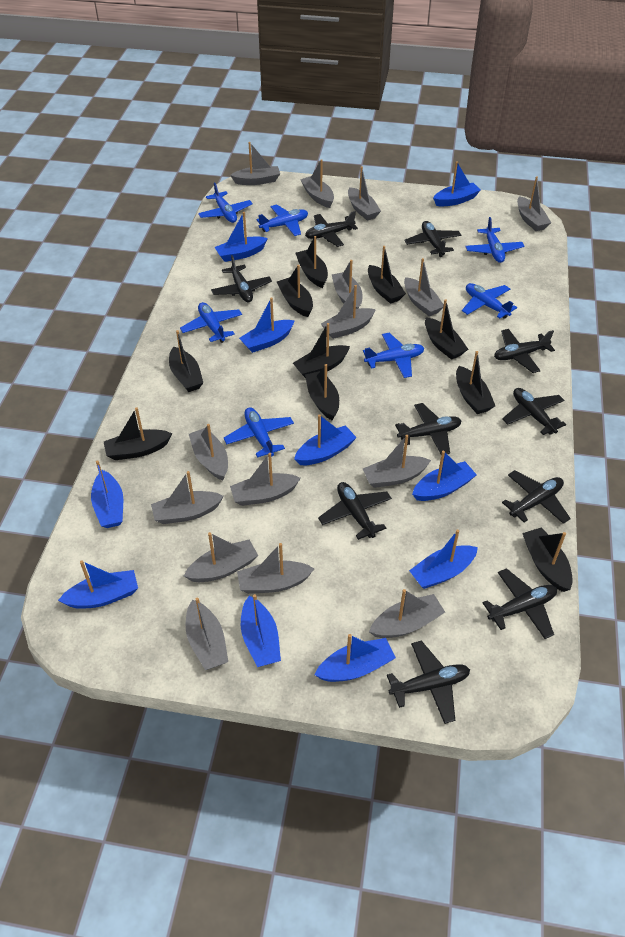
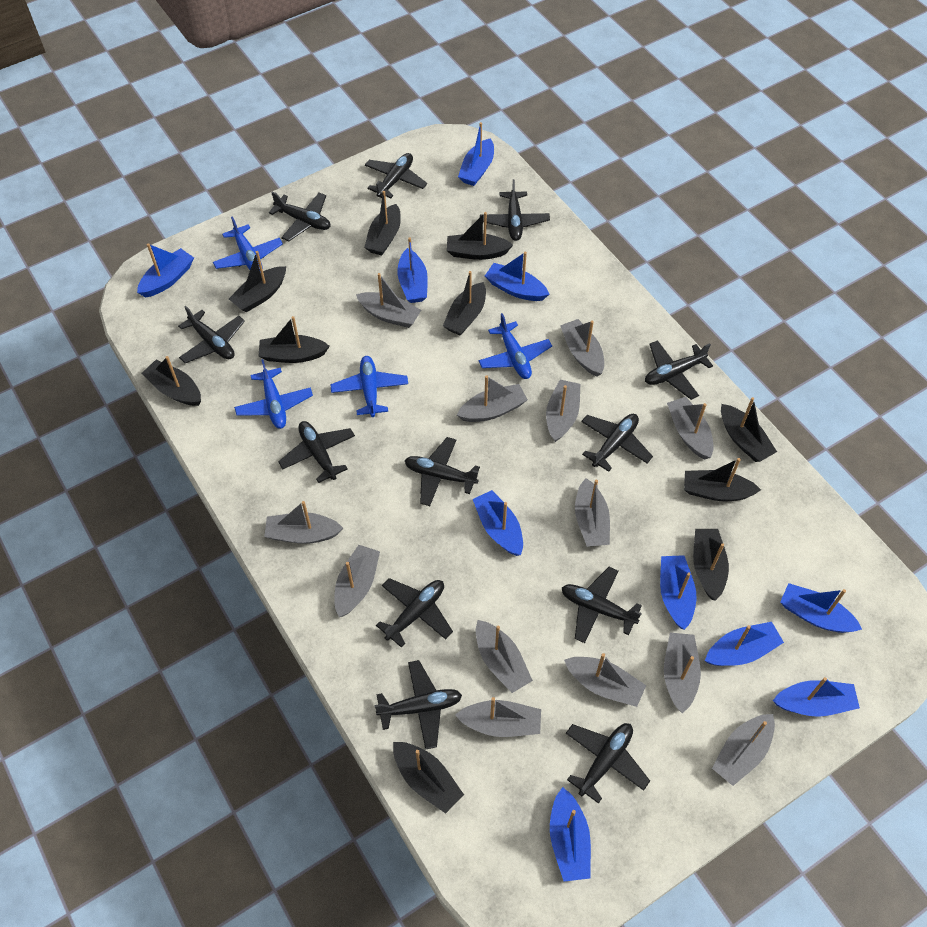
black plane: [211,255,272,302] [305,211,358,247] [318,482,392,540] [387,640,470,724] [395,403,461,454] [404,221,461,257] [483,568,557,639] [494,329,555,373] [502,388,566,435] [502,470,571,524] = 10 -> [178,306,245,363] [269,192,331,241] [278,421,355,483] [365,153,427,198] [374,660,462,750] [376,578,453,648] [405,437,480,506] [480,179,550,241] [562,567,642,643] [566,723,650,804] [581,414,653,472] [645,340,713,400] = 12
blue plane: [180,302,242,343] [198,182,253,223] [224,407,294,458] [257,204,308,236] [363,333,424,378] [462,283,517,319] [465,217,524,263] = 7 -> [213,216,283,270] [234,359,313,429] [330,356,408,417] [478,313,552,379] = 4
grey boat: [151,471,224,524] [184,532,258,582] [186,597,228,670] [189,424,228,481] [230,142,280,185] [230,453,301,506] [237,543,315,594] [300,159,334,208] [321,285,376,339] [332,260,362,309] [348,166,381,221] [363,435,431,488] [369,589,445,638] [404,258,444,316] [517,176,551,231] = 15 -> [264,501,343,544] [334,545,380,617] [356,273,421,328] [455,697,541,737] [457,375,528,422] [476,620,533,693] [546,380,580,442] [560,319,604,377] [564,653,646,707] [575,478,610,547] [664,633,701,713] [667,397,713,460] [712,714,775,786] = 13

